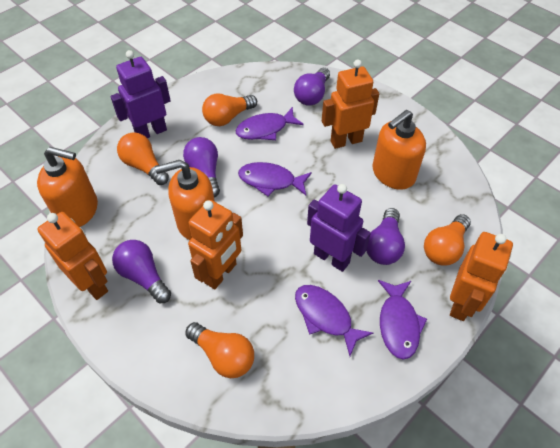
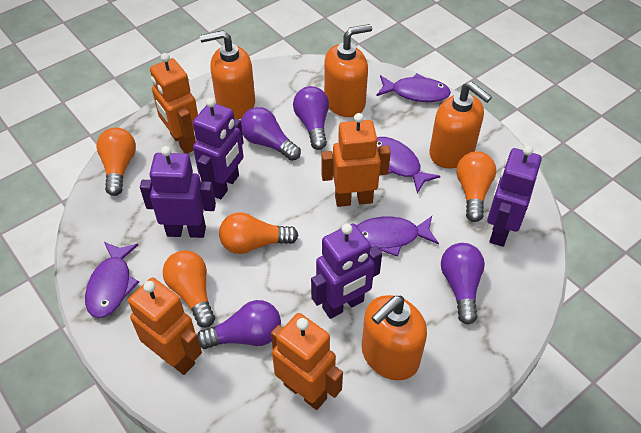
orange soap dispenser: [37,147,98,227] [155,160,215,240] [373,110,426,190] = 3 -> [200,30,255,119] [324,24,372,117] [362,295,427,380] [430,82,492,169] = 4
purple robot: [110,50,171,138] [307,184,371,272] = 2 -> [140,146,216,238] [193,98,244,199] [311,223,382,319] [487,145,542,247] = 4

